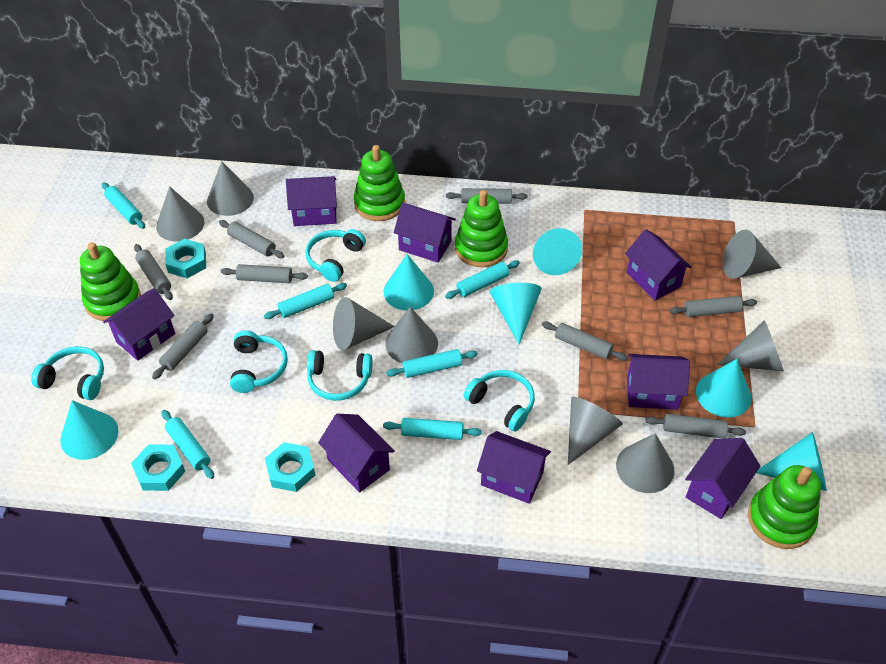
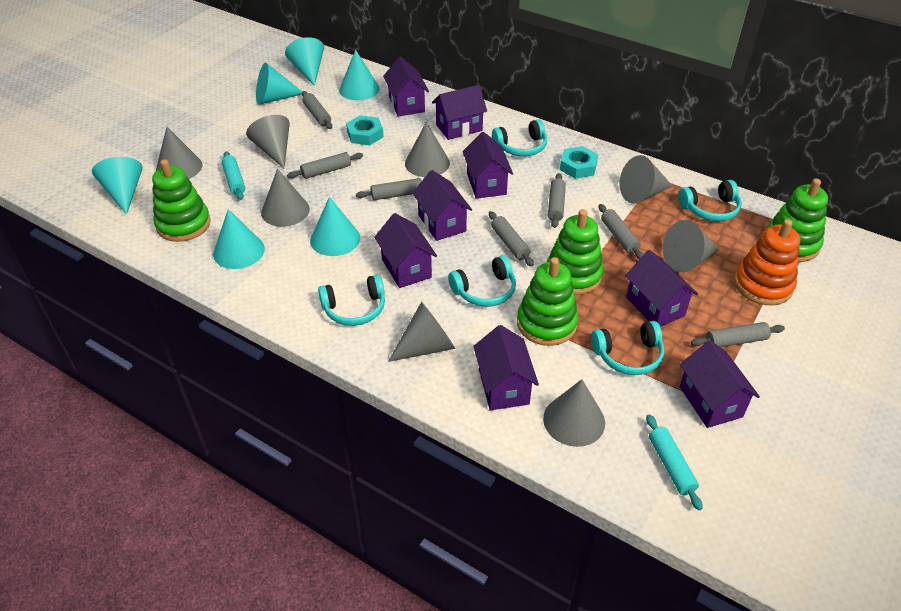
grey rolling pin: [134,244,173,300] [152,313,214,379] [219,220,284,258] [221,264,308,283] [446,188,527,204] [542,322,628,361] [645,413,746,439] [669,296,757,317] = 8 -> [287,152,363,179] [302,91,332,129] [356,178,422,200] [489,211,534,267] [548,173,566,228] [599,204,644,259] [691,322,785,347] = 7
orange stacking toy: none = 0 -> [734,219,800,305] = 1
turquoise nut: [131,444,186,491] [165,239,206,278] [265,442,315,492] = 3 -> [346,115,384,145] [560,146,598,179] = 2
turquoise rolling pin: [102,182,145,229] [162,410,214,479] [264,283,347,319] [383,418,482,440] [386,349,478,378] [445,260,520,299] = 6 -> [222,151,245,200] [646,414,703,510] = 2

